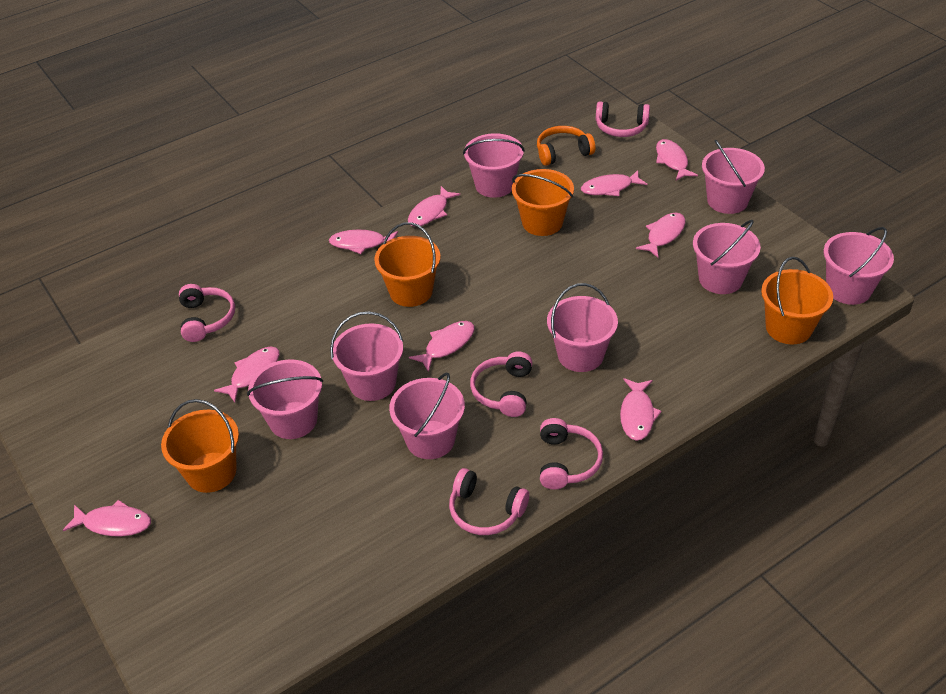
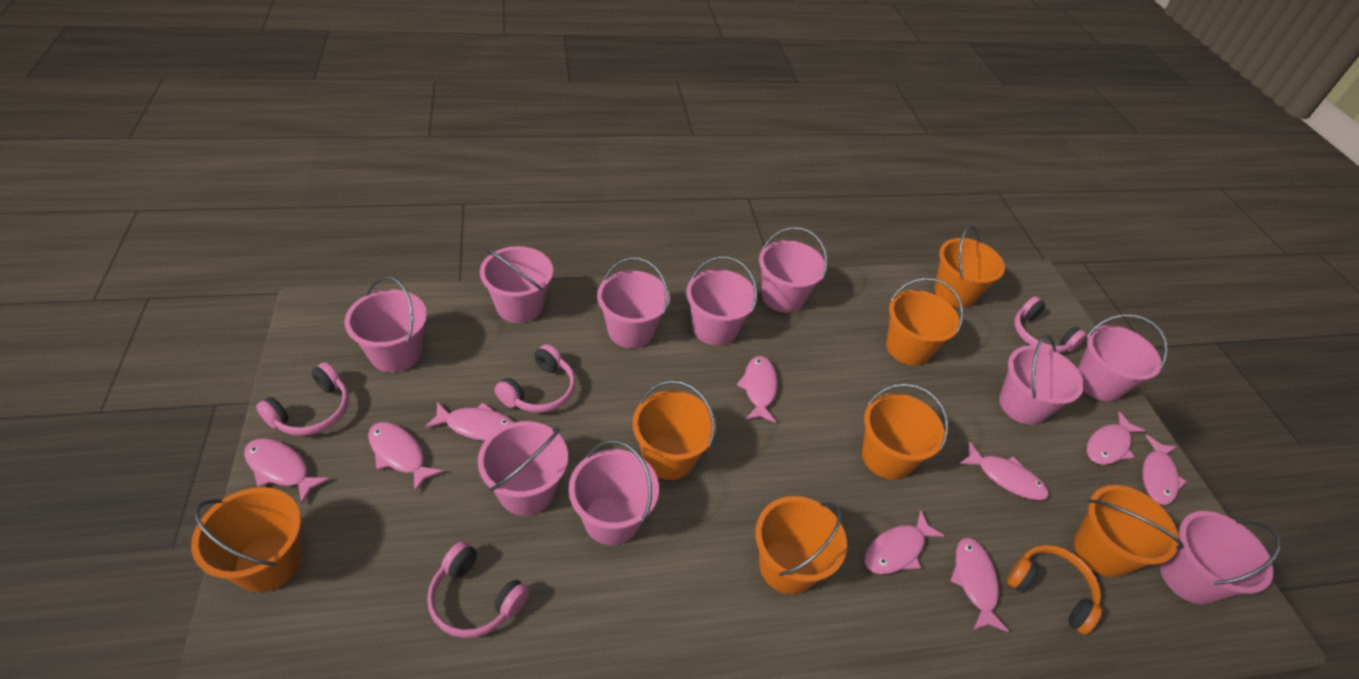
orange bucket: [161,399,239,493] [374,222,441,307] [512,169,574,236] [761,257,833,344] = 4 -> [191,487,302,592] [633,380,716,480] [755,496,847,594] [862,383,949,480] [886,278,963,365] [934,225,1005,308] [1074,485,1183,577] = 7
pink bucket: [247,359,323,439] [330,311,403,401] [389,373,465,459] [463,133,525,198] [547,283,618,372] [693,220,761,294] [702,140,765,214] [823,227,894,305] = 8 -> [345,276,427,373] [478,421,568,516] [480,246,553,323] [569,440,659,545] [597,257,670,348] [686,256,757,346] [759,227,828,313] [999,335,1084,425] [1078,314,1168,401] [1160,511,1281,605] = 10
pink headphones: [179,284,235,342] [449,468,529,535] [470,351,533,417] [540,418,603,490] [596,101,650,137] = 5 -> [256,362,349,436] [427,541,530,638] [494,344,575,413] [1014,296,1087,353] = 4

